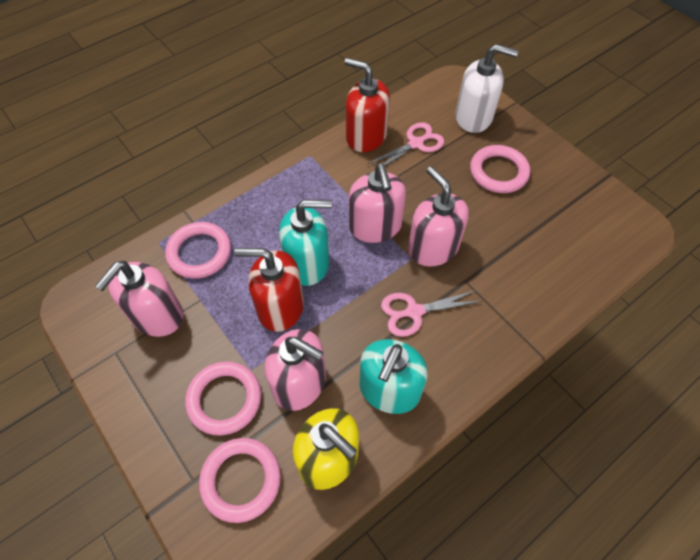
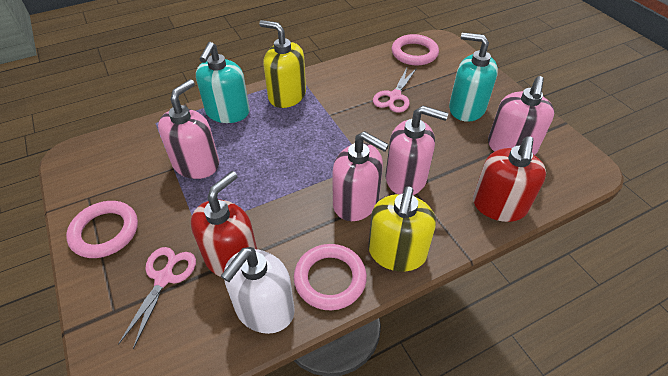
pink ring: [165,222,231,279] [185,362,261,435] [199,438,281,523] [470,145,530,193] = 4 -> [66,201,138,258] [294,244,367,310] [392,34,439,66] = 3
yellow soap dispenser: [293,408,359,490] = 1 -> [259,20,306,108] [368,186,436,272] = 2

